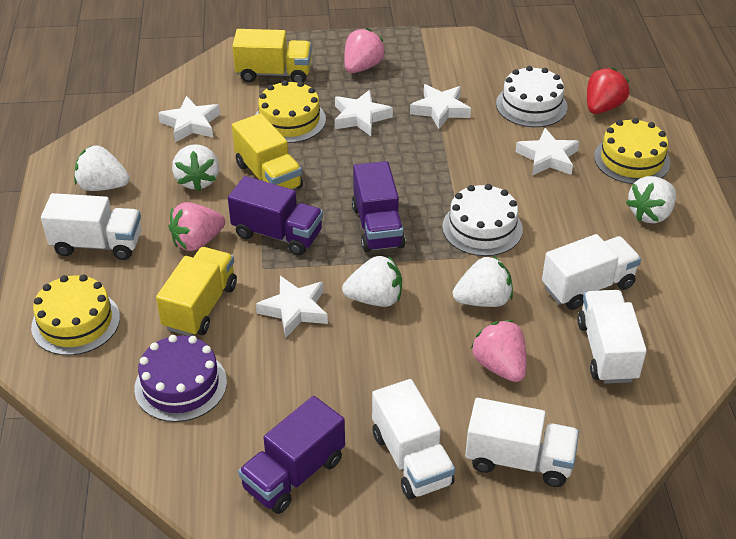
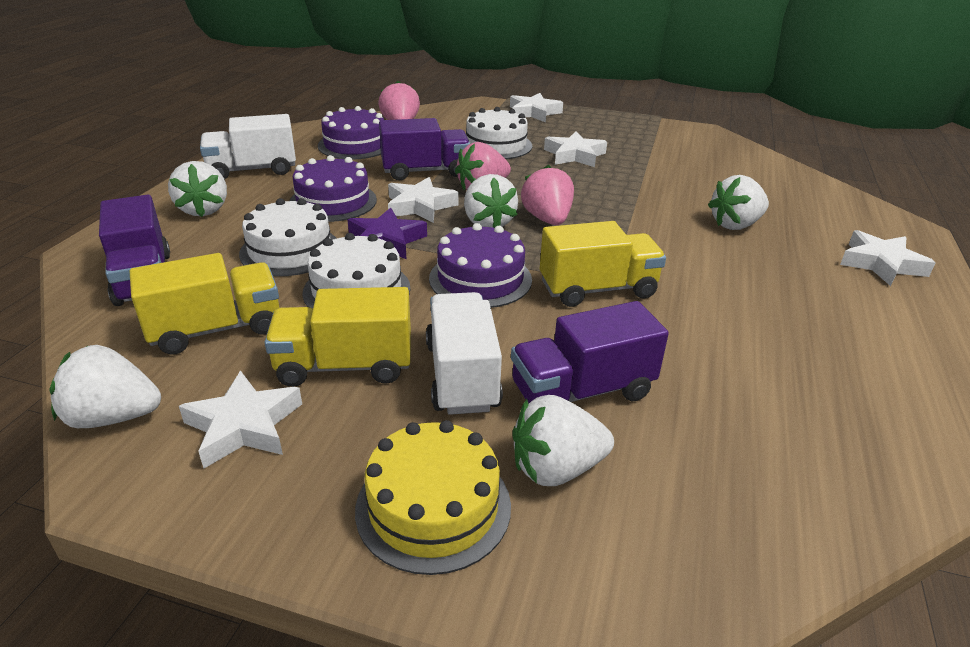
purple cake: [134,335,227,422] = 1 -> [289,155,377,222] [318,106,384,160] [429,223,532,308] = 3
purple star: none = 0 -> [348,208,427,259] = 1
red strawberry: [587,68,630,114] = 1 -> none = 0
white cake: [442,184,523,256] [496,66,568,127] = 2 -> [239,198,337,276] [302,233,410,309] [466,107,532,159] = 3
white truck: [41,193,141,260] [372,379,455,499] [465,398,579,487] [542,234,641,310] [577,290,647,384] = 5 -> [200,114,296,180] [426,292,503,415] = 2
yellow cake: [31,274,120,355] [255,80,326,143] [594,118,670,184] = 3 -> [355,420,511,575] = 1

